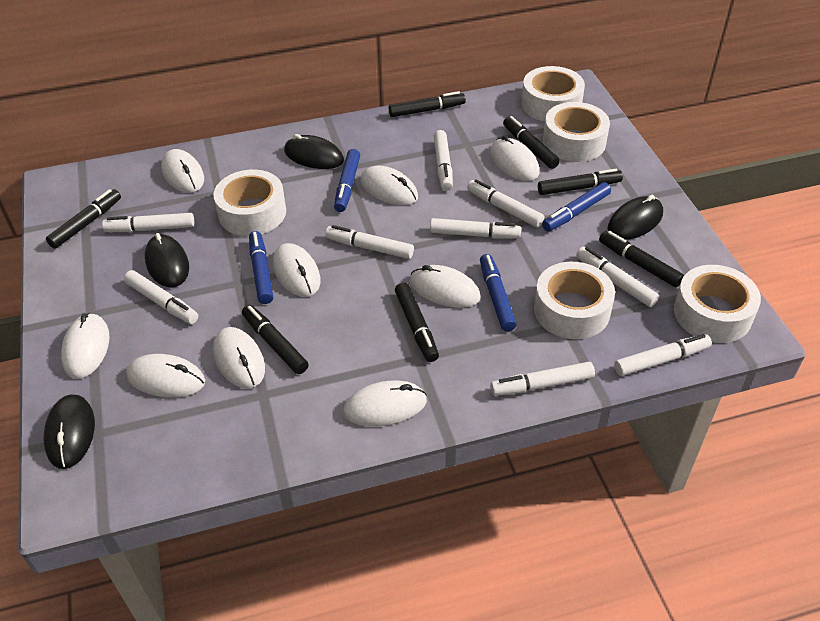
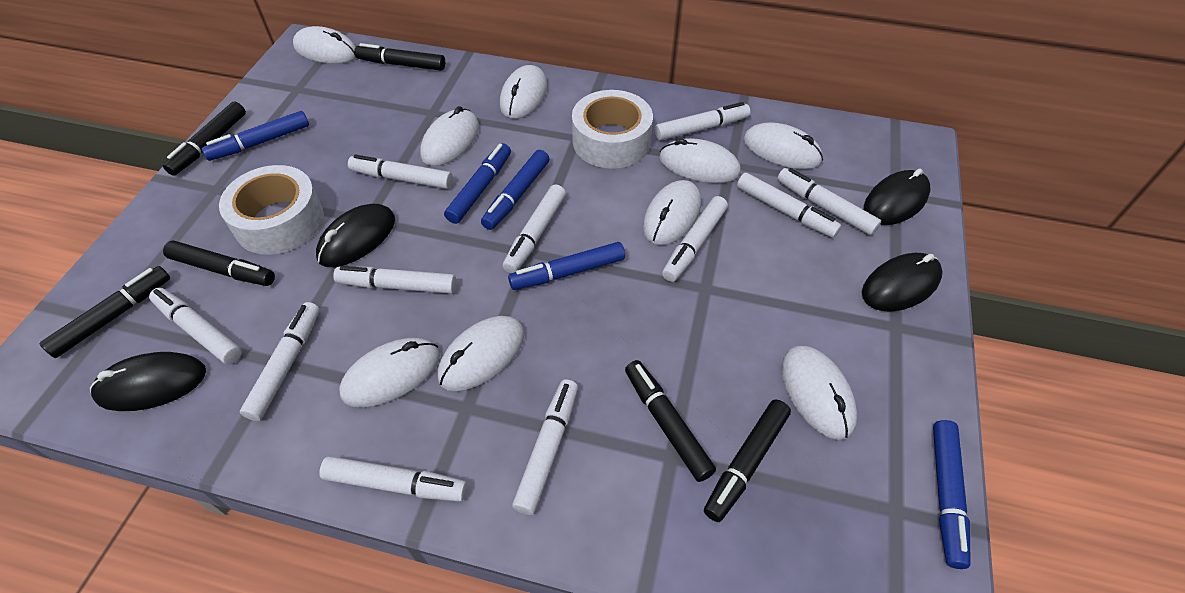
black marker: [46,189,121,249] [242,305,309,374] [389,91,466,117] [395,283,439,362] [503,116,560,169] [538,169,623,195] [599,231,684,287] = 7 -> [39,266,170,358] [163,102,246,176] [163,241,275,286] [354,43,445,71] [625,360,716,482] [704,400,791,522] = 6
blue marker: [249,231,273,304] [334,149,360,212] [480,254,517,331] [542,182,611,231] = 4 -> [202,111,309,161] [444,143,511,224] [481,150,549,230] [508,242,625,290] [933,420,971,569] = 5
white marker: [102,213,194,232] [124,270,198,324] [325,225,414,259] [430,218,521,238] [434,130,453,191] [467,179,544,227] [490,362,595,396] [576,247,659,307] [614,334,712,376] = 9 -> [149,288,242,364] [240,302,320,421] [319,456,467,502] [333,266,456,294] [348,154,453,189] [503,184,566,273] [512,379,578,515] [655,102,750,141] [662,196,728,282] [737,173,841,238] [777,168,881,235] = 11
white tape: [214,170,286,236] [521,66,585,121] [534,262,615,339] [543,102,610,162] [674,265,761,343] = 5 -> [219,165,324,255] [572,90,653,169] = 2

